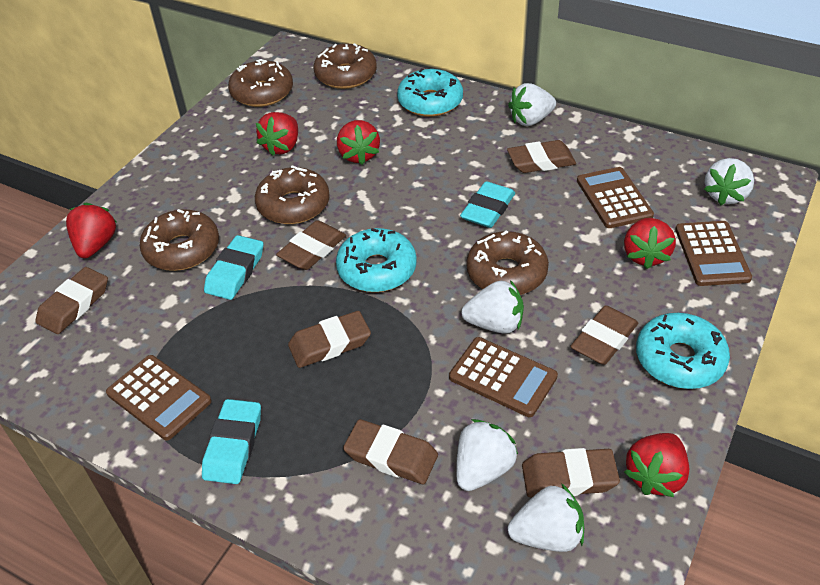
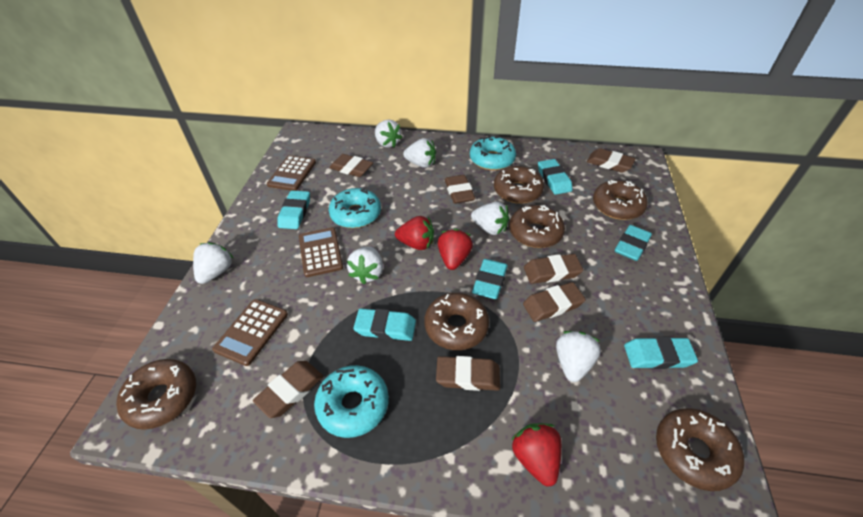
brown calculator: [106,355,212,440] [449,337,558,417] [577,167,654,228] [675,221,752,286] = 4 -> [212,299,288,366] [267,155,316,191] [299,227,343,277] = 3
brown donut: [139,209,219,271] [228,59,293,107] [255,165,330,224] [314,43,377,89] [466,230,549,295] = 5 -> [116,359,196,430] [424,293,489,350] [494,166,544,204] [509,205,565,248] [593,180,648,220] [656,408,744,491] = 6
red strawberry: [66,203,116,258] [256,112,298,156] [337,120,380,165] [624,218,676,269] [624,433,690,497] = 5 -> [395,216,434,250] [438,229,473,270] [511,423,562,487] = 3
turquoise eraser: [202,399,261,484] [204,235,263,300] [460,181,515,228] = 3 -> [277,191,310,229] [353,308,416,341] [472,259,508,299] [538,159,573,195] [615,225,652,261] [624,337,698,369] = 6
white strawberry: [456,419,518,491] [461,280,524,334] [508,83,556,126] [508,483,584,552] [704,158,754,206] = 5 -> [193,242,233,284] [347,247,383,284] [375,120,402,148] [403,138,436,168] [471,202,509,235] [556,331,601,382] = 6

